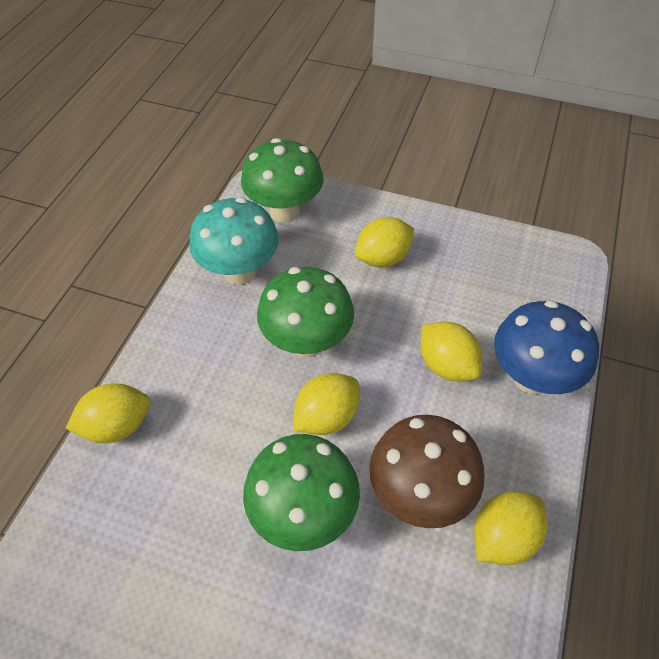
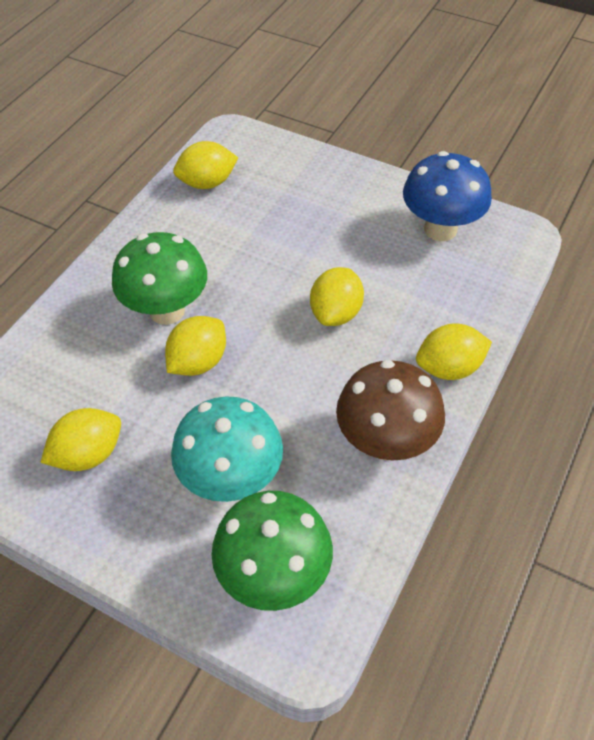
green mushroom: [241,138,324,223] [243,434,360,551] [257,267,354,358] = 3 -> [112,232,207,325] [211,491,333,611] = 2

